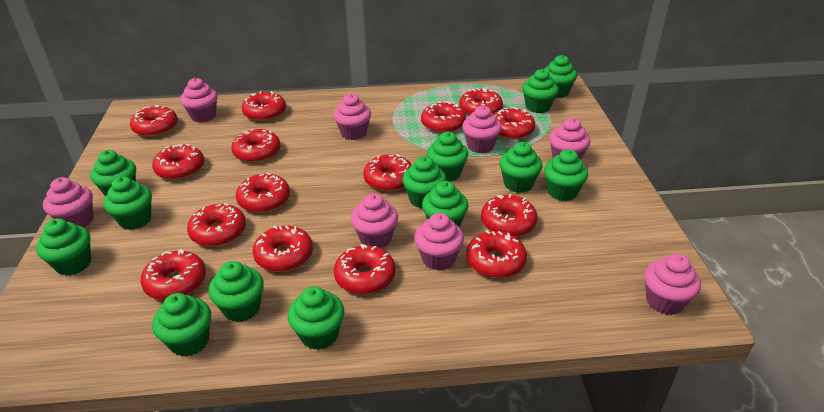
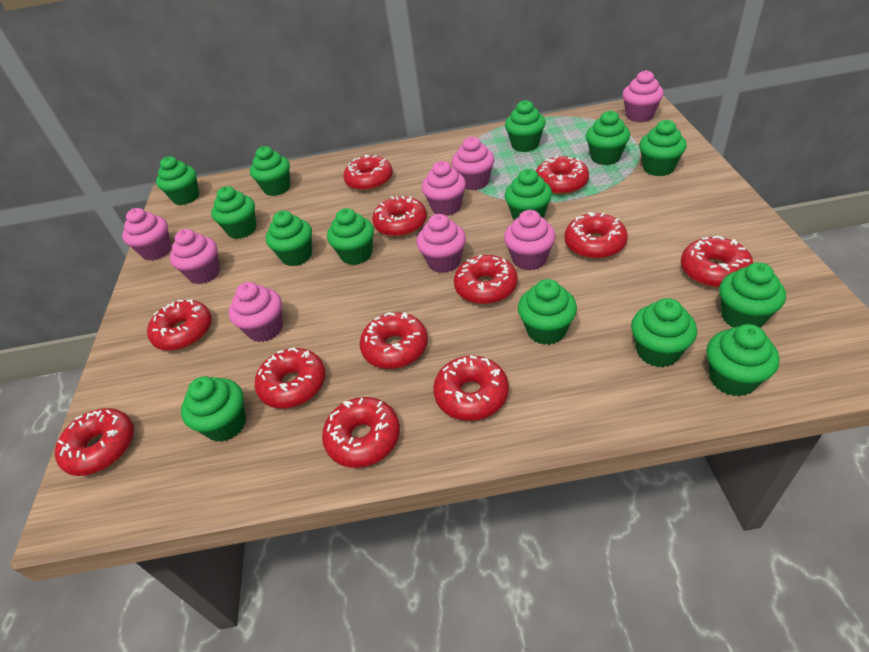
green cupcake: [36,218,91,276] [90,150,136,197] [103,176,152,230] [152,293,211,357] [209,261,264,322] [288,286,344,350] [402,156,446,208] [422,181,468,227] [427,132,468,182] [499,142,542,193] [522,69,558,113] [544,55,577,98] [544,149,588,201] = 13 -> [156,156,199,205] [181,376,246,442] [211,186,256,239] [250,146,290,196] [266,211,312,266] [327,208,374,265] [505,100,546,152] [505,169,552,220] [518,279,577,345] [586,110,630,165] [631,298,697,367] [639,120,687,176] [706,324,779,397] [719,262,786,328] = 14
red donut: [130,105,178,137] [141,249,206,300] [152,144,204,180] [187,203,246,247] [231,129,280,163] [236,173,290,213] [242,91,286,121] [253,226,313,272] [334,244,396,294] [363,154,412,191] [421,102,466,133] [459,88,503,116] [466,230,527,278] [481,194,538,237] [494,107,535,140] = 15 -> [55,408,134,476] [147,300,212,351] [255,347,326,408] [322,397,400,468] [344,155,393,191] [359,312,428,369] [372,196,427,237] [433,355,509,421] [454,255,518,304] [536,156,589,195] [565,212,628,259] [681,236,753,288] = 12

